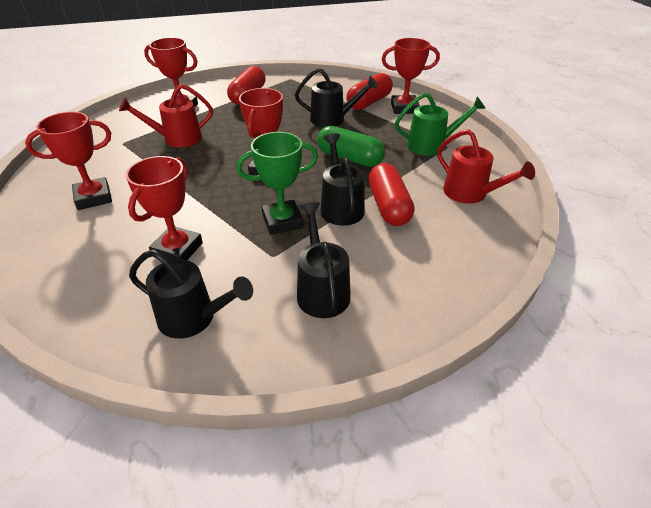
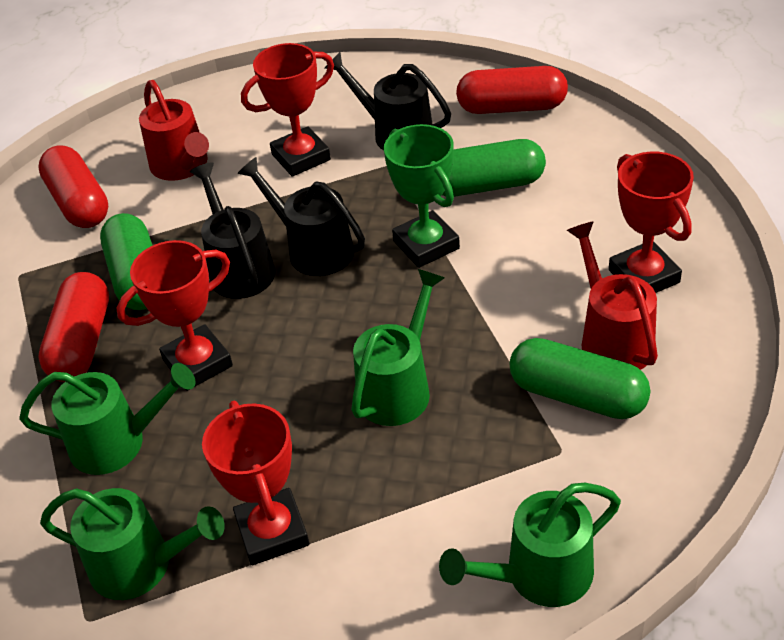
black watering can: [129,250,253,339] [295,68,378,127] [297,202,351,318] [321,133,365,226] = 4 -> [190,162,275,299] [237,157,365,276] [325,52,451,150] = 3
green capsule: [317,126,385,167] = 1 -> [100,213,153,310] [442,139,546,197] [509,338,651,419] = 3
green watering can: [395,93,486,156] = 1 -> [19,363,196,475] [40,488,225,600] [351,269,445,426] [439,483,621,607] = 4
red trophy: [25,112,112,210] [126,156,203,261] [144,37,198,108] [239,88,283,176] [382,38,440,114] = 5 -> [117,240,233,391] [202,401,309,565] [241,43,334,177] [609,152,694,293] = 4

